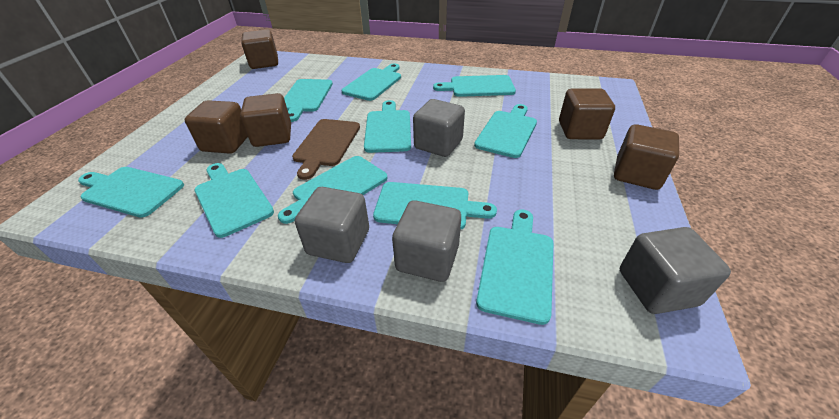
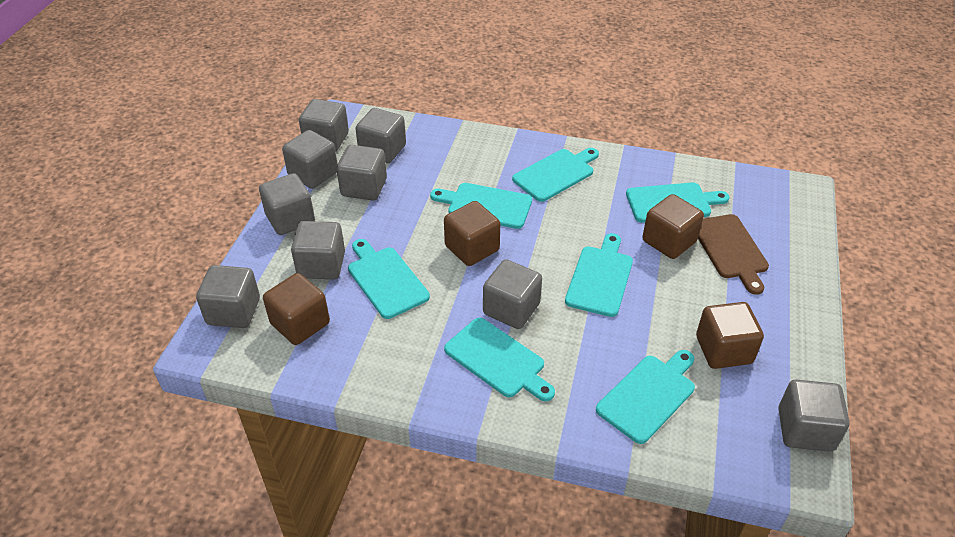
brown cube: [184,100,248,154] [240,93,291,147] [241,30,278,69] [559,88,615,139] [614,124,679,190] = 5 -> [263,273,330,345] [444,201,500,266] [642,194,704,259] [696,302,764,369] = 4
grey cube: [295,187,369,263] [392,200,461,282] [413,99,465,157] [620,227,731,314] = 4 -> [196,265,260,328] [259,173,315,235] [282,130,338,189] [291,221,345,280] [299,99,349,151] [336,145,387,201] [355,108,406,163] [483,259,542,329] [778,379,850,452] = 9
turquoise cutting board: [78,167,184,218] [194,163,274,238] [278,156,388,224] [284,79,333,122] [342,63,401,101] [364,100,411,153] [373,182,497,230] [433,75,516,97] [474,104,537,158] [476,210,553,325] = 10 -> [348,239,430,319] [430,183,532,229] [444,318,555,401] [512,148,599,202] [565,233,633,317] [596,350,695,444] [626,182,730,223] = 7

